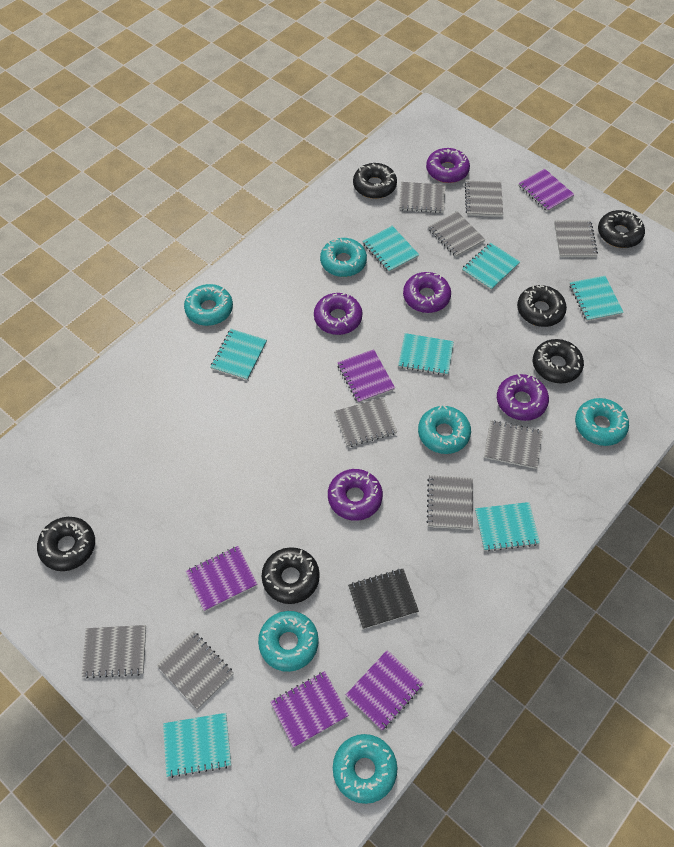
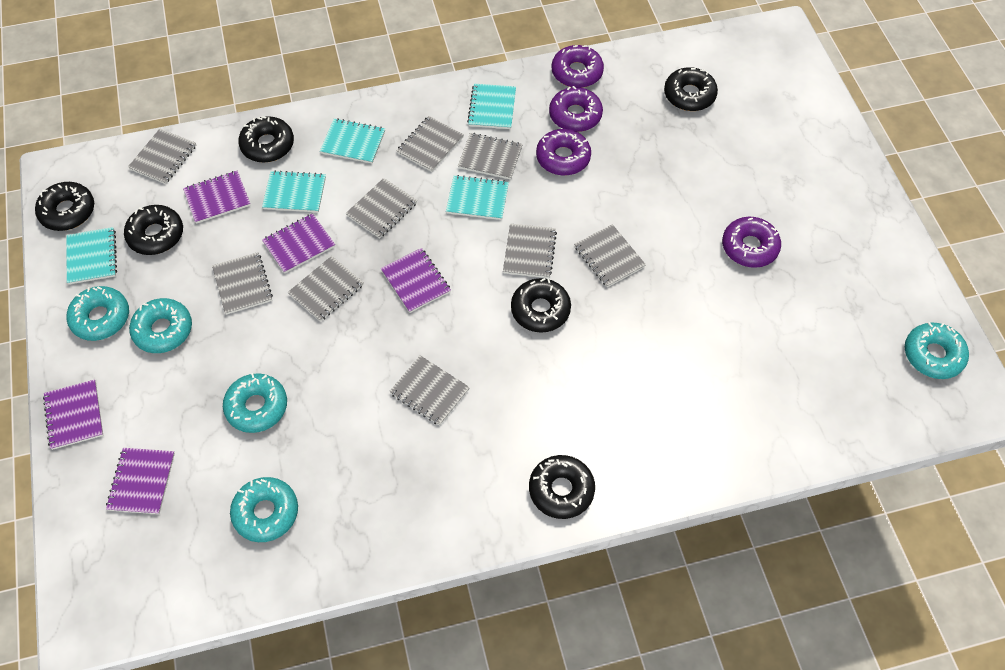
black notebook: [348,569,419,629] = 1 -> none = 0
purple donut: [314,293,362,335] [328,469,383,521] [403,272,451,313] [426,148,470,183] [497,374,549,421] = 5 -> [536,129,591,176] [549,86,603,132] [552,45,604,88] [722,217,781,268] = 4
turquoise donut: [184,284,233,326] [258,611,319,672] [320,238,367,277] [333,734,397,804] [418,405,471,454] [575,398,629,446] = 6 -> [66,286,129,341] [129,298,192,353] [223,373,287,433] [230,477,298,542] [905,322,969,379] = 5
turquoise notebook: [163,713,231,778] [211,329,267,380] [363,226,419,272] [398,333,454,376] [462,242,520,290] [475,502,540,551] [569,276,624,321] = 7 -> [66,227,117,284] [262,170,326,213] [320,118,385,163] [446,175,509,220] [467,84,516,129] = 5

